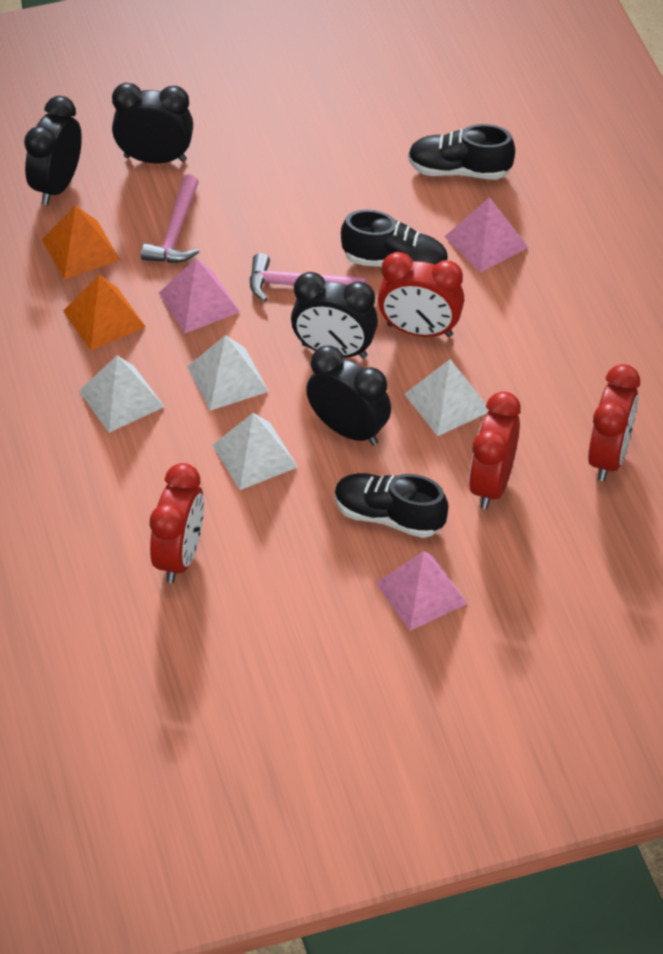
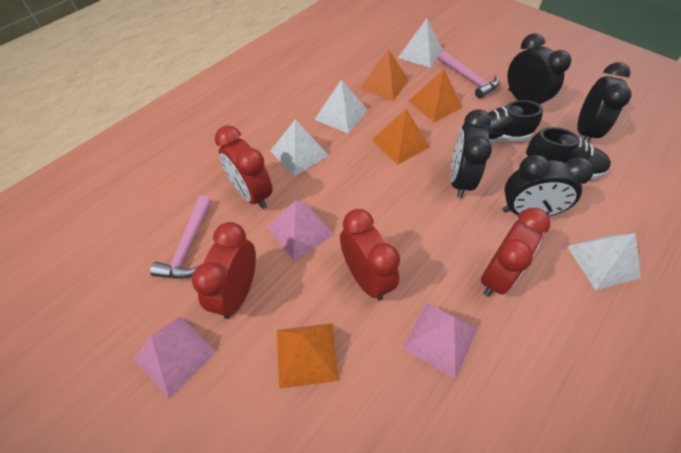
black shoe: [335,473,448,538] [341,209,448,267] [408,124,515,179] = 3 -> [460,100,543,143] [526,127,611,179] = 2
orange pyramid: [42,205,120,279] [63,275,146,350] = 2 -> [277,323,339,389] [360,49,409,101] [372,109,430,165] [409,69,463,123] = 4

